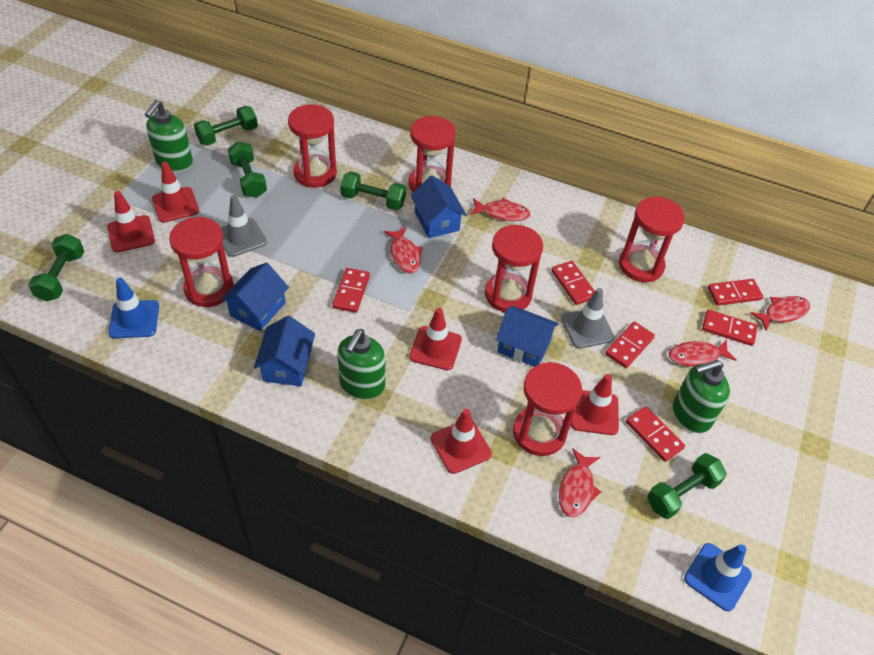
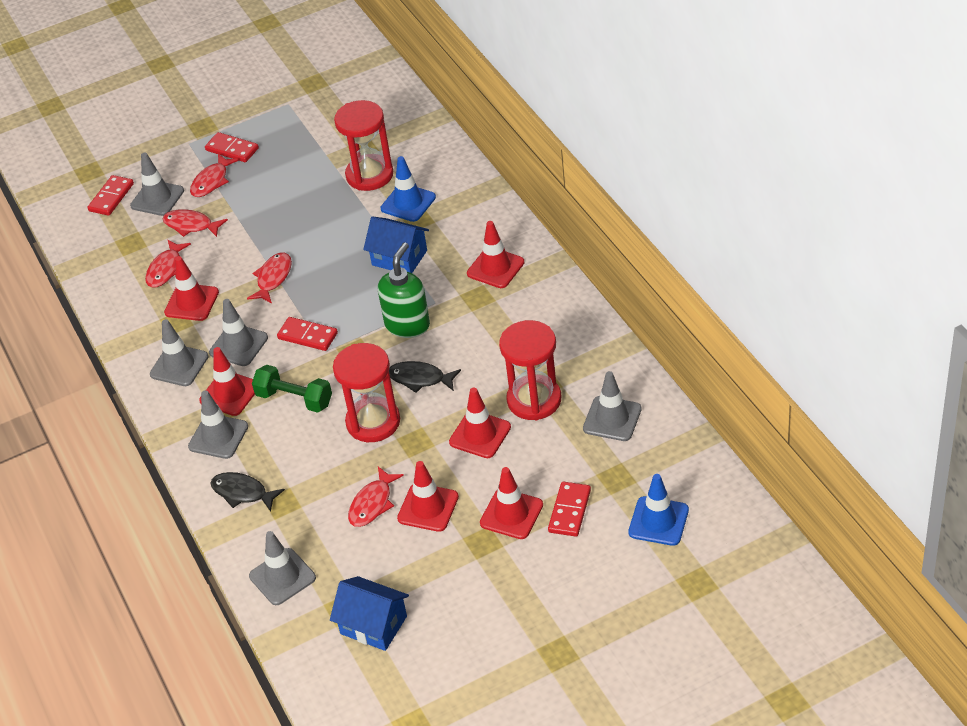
black fish: none = 0 -> [210,472,285,512] [389,361,461,393] = 2
blue house: [221,263,289,331] [254,316,315,386] [410,175,466,238] [496,306,559,367] = 4 -> [330,576,409,651] [363,216,429,273] = 2
green dumbbell: [28,234,84,301] [194,106,258,146] [228,141,267,198] [340,171,406,210] [647,453,727,519] = 5 -> [252,365,332,413] = 1
green soap dispenser: [145,100,193,172] [338,329,385,400] [673,360,730,433] = 3 -> [378,243,430,338] = 1
grey traffic cone: [221,195,267,257] [561,288,614,349] = 2 -> [130,153,184,216] [150,319,208,386] [188,390,248,459] [209,299,268,366] [249,531,316,605] [583,371,642,441] = 6
red domino: [332,268,370,313] [551,261,595,305] [605,322,655,368] [626,406,685,462] [702,309,758,346] [708,279,763,306] = 6 -> [87,175,134,216] [205,132,259,162] [277,317,338,351] [548,482,591,537] = 4
red hourglass: [169,217,234,307] [288,104,337,188] [409,116,456,192] [485,225,543,312] [513,362,582,456] [619,197,685,282] = 6 -> [333,343,400,442] [334,100,393,191] [499,320,561,420] = 3
red traffic cone: [107,191,155,252] [152,162,199,223] [409,308,462,370] [431,409,492,474] [571,374,619,435] = 5 -> [164,256,219,321] [199,347,255,416] [397,461,459,532] [449,388,511,458] [467,221,524,288] [480,467,543,539] = 6

